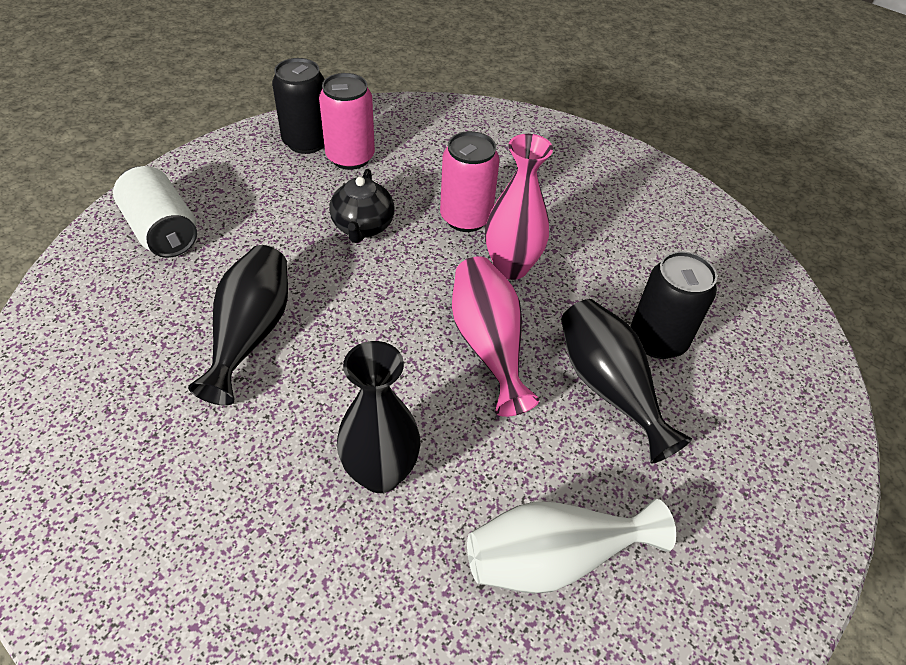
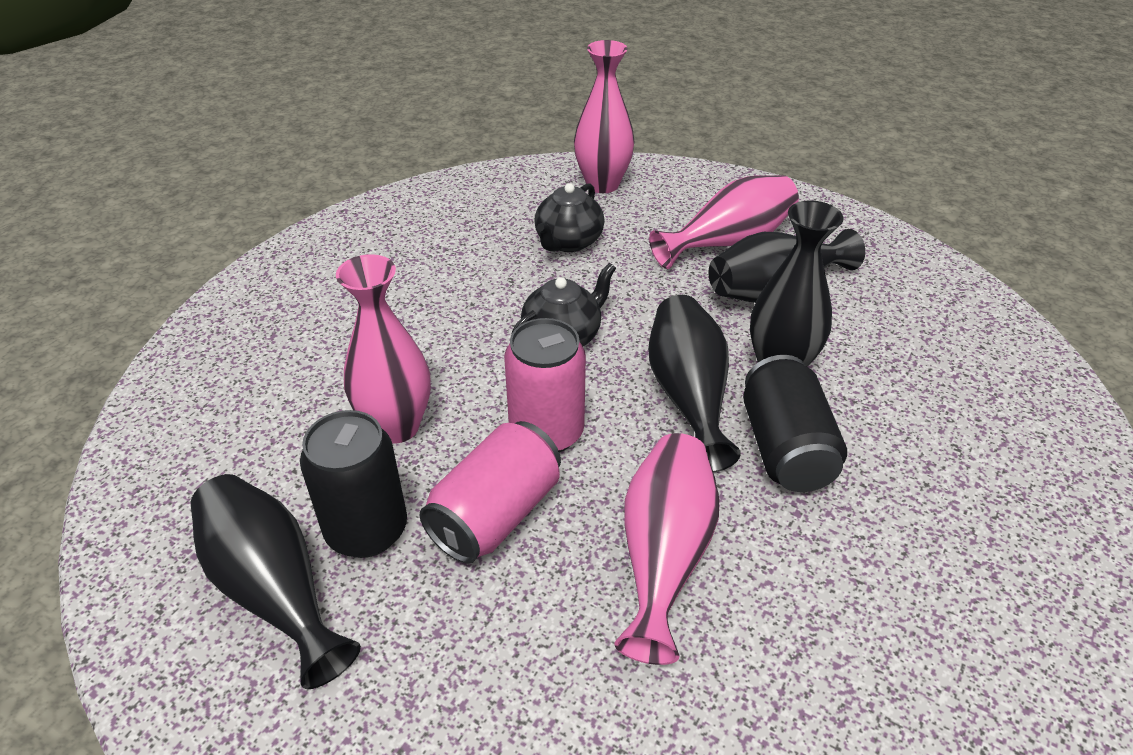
black teapot: [329,169,395,243] = 1 -> [512,263,616,346] [534,183,605,252] = 2
black vase: [188,245,288,406] [337,341,420,493] [561,299,692,464] = 3 -> [191,474,361,689] [648,295,741,473] [709,229,865,303] [750,200,844,367] = 4
pink vase: [452,256,539,417] [485,134,553,280] = 2 -> [336,254,431,444] [574,40,635,193] [615,433,719,665] [649,175,799,269] = 4
white can: [113,166,197,258] = 1 -> none = 0
white vase: [467,499,676,594] = 1 -> none = 0

